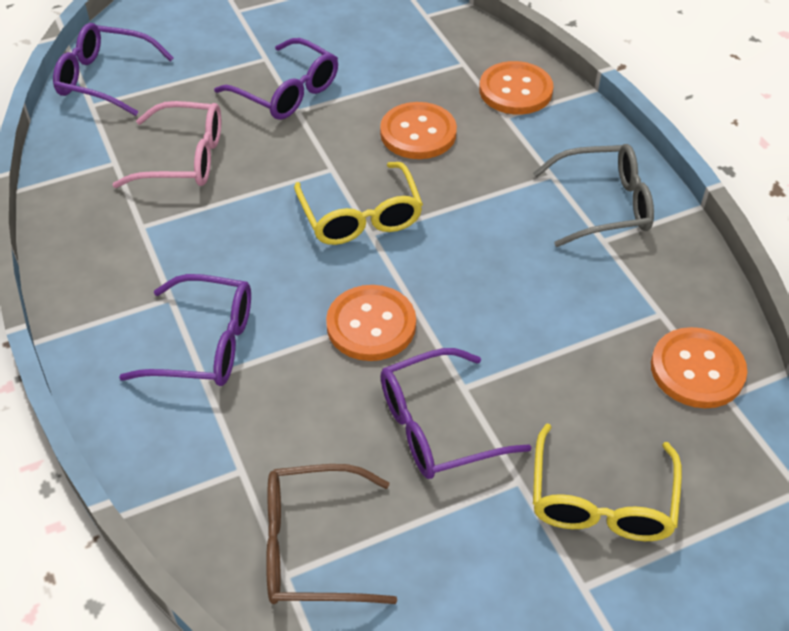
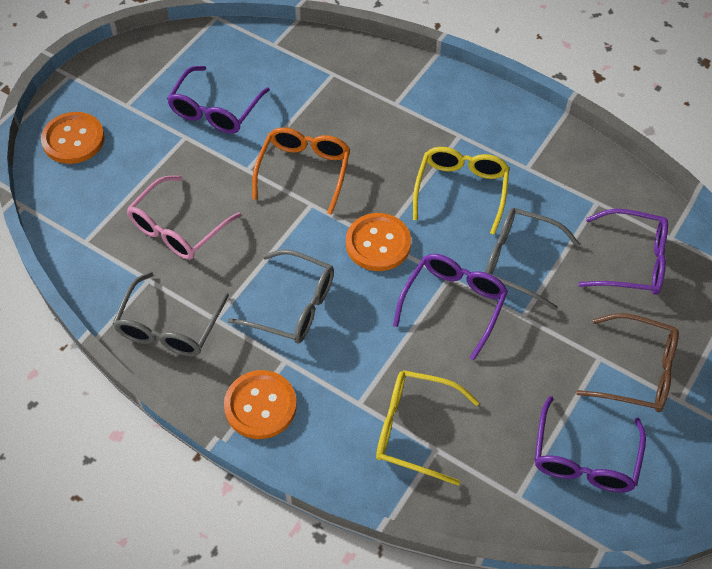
grey glasses: [533,144,654,247] = 1 -> [113,272,229,356] [227,249,334,343] [485,208,580,310] = 3
orange button: [326,285,416,361] [380,102,457,159] [479,61,554,115] [651,327,747,408] = 4 -> [41,112,105,164] [224,370,297,439] [346,213,411,271] = 3
orange glasses: none = 0 -> [252,127,350,215] = 1

